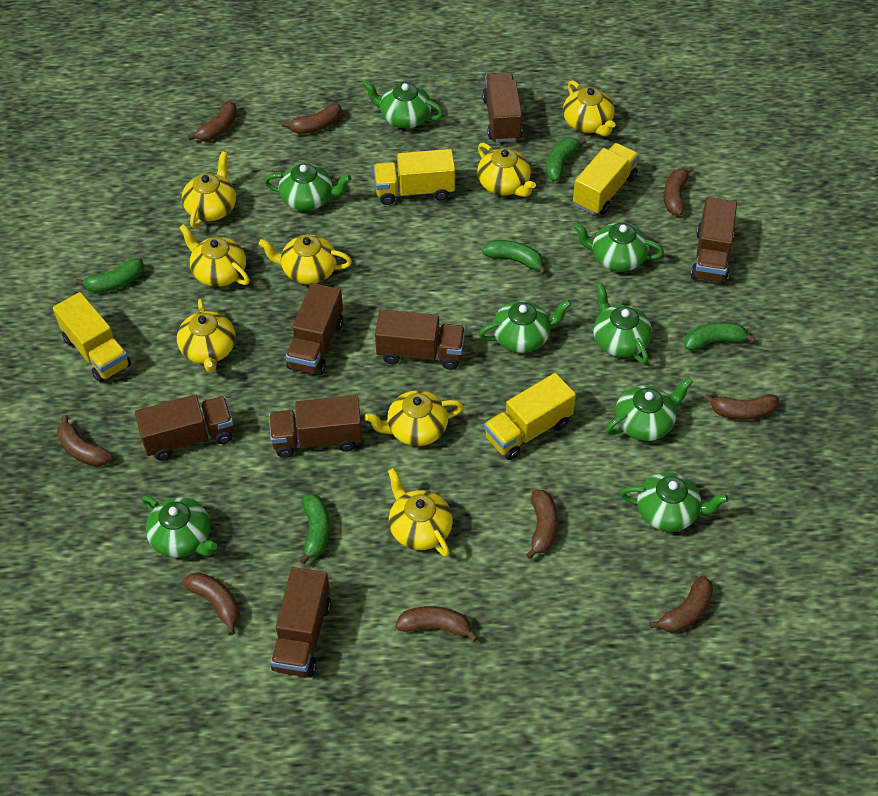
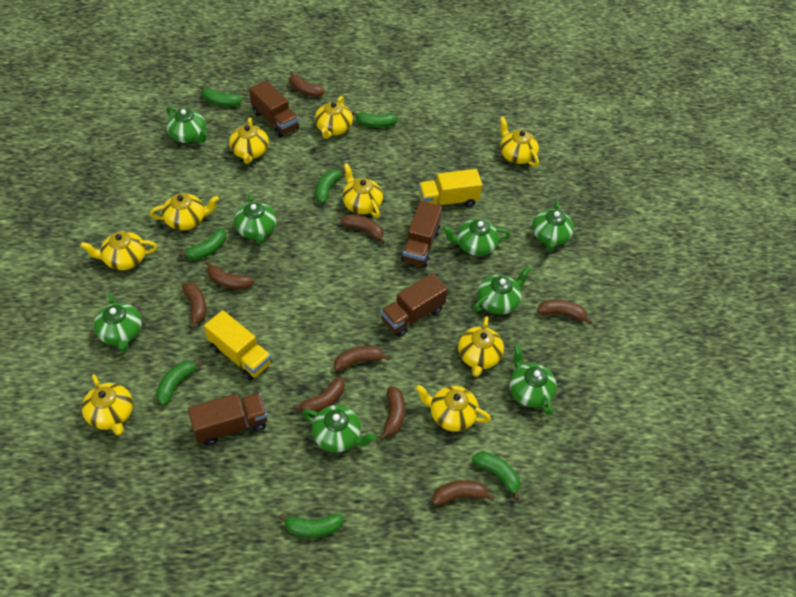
brown truck: [135,395,234,461] [269,395,362,458] [271,567,331,677] [286,283,343,376] [375,310,465,370] [482,72,522,142] [690,197,737,284] = 7 -> [188,393,267,446] [249,80,299,138] [381,273,448,337] [401,201,442,267] = 4
green banana: [75,258,144,293] [299,494,330,564] [482,240,547,275] [546,138,586,181] [684,322,756,351] = 5 -> [156,361,202,405] [179,228,226,260] [200,85,242,106] [279,514,344,538] [316,169,345,203] [352,111,398,128] [472,451,520,500] = 7
yellow teapot: [177,299,236,372] [179,224,250,287] [182,152,236,228] [259,235,352,284] [364,390,464,446] [388,468,453,557] [477,143,536,197] [563,81,616,136] = 8 -> [80,231,157,270] [82,374,133,436] [150,193,219,230] [229,117,269,164] [315,96,353,139] [342,163,383,218] [415,385,491,432] [458,316,504,377] [500,116,539,167] = 9
yellow truck: [53,292,131,383] [374,149,455,205] [484,373,576,460] [573,143,639,215] = 4 -> [204,310,272,381] [418,169,482,207] = 2

